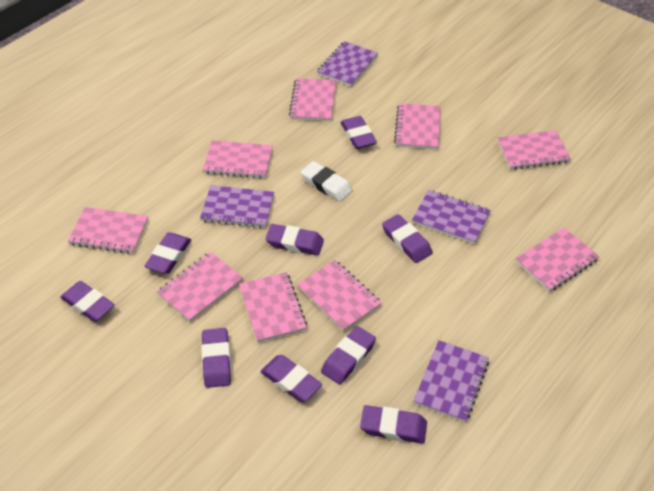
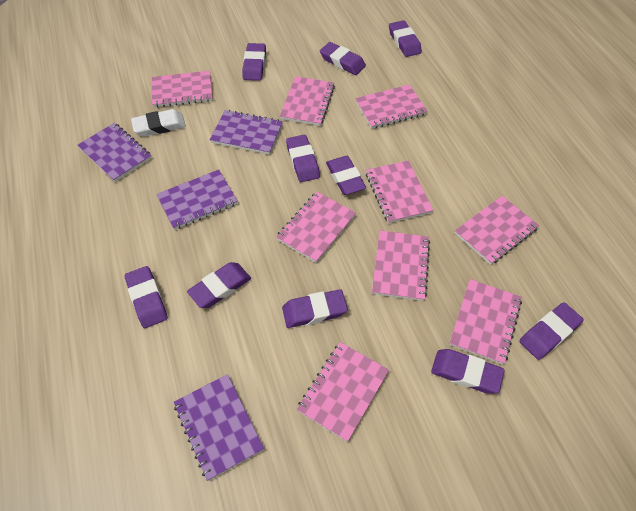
purple eraser: [60,281,115,322] [144,232,191,274] [201,328,231,388] [260,355,322,402] [265,224,324,256] [321,326,376,385] [341,116,377,149] [360,405,427,444] [382,214,432,263] = 9 -> [125,266,168,328] [187,262,251,308] [242,43,266,81] [282,289,348,328] [286,135,320,182] [320,42,366,75] [326,156,366,195] [389,20,422,57] [431,349,505,394] [519,302,584,360] = 10

